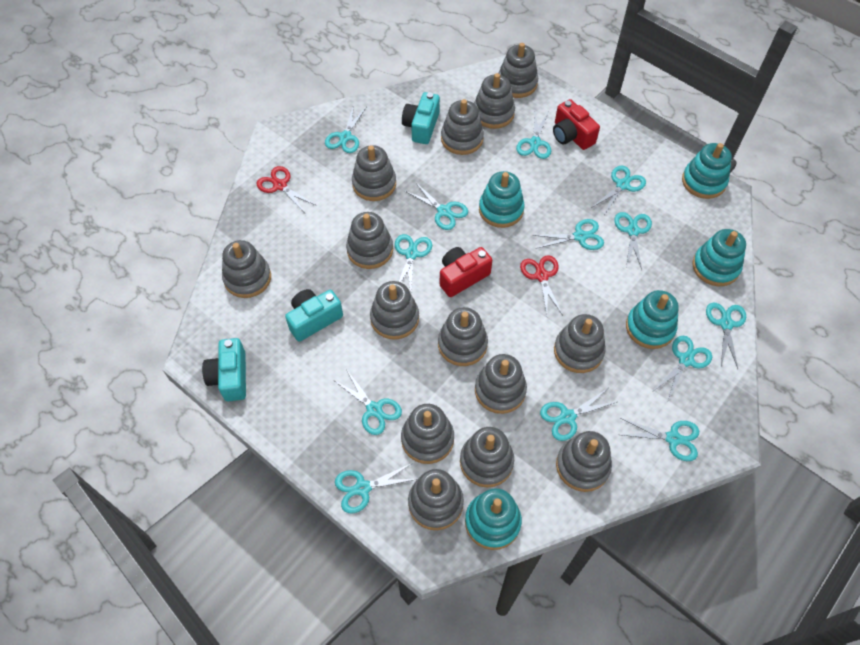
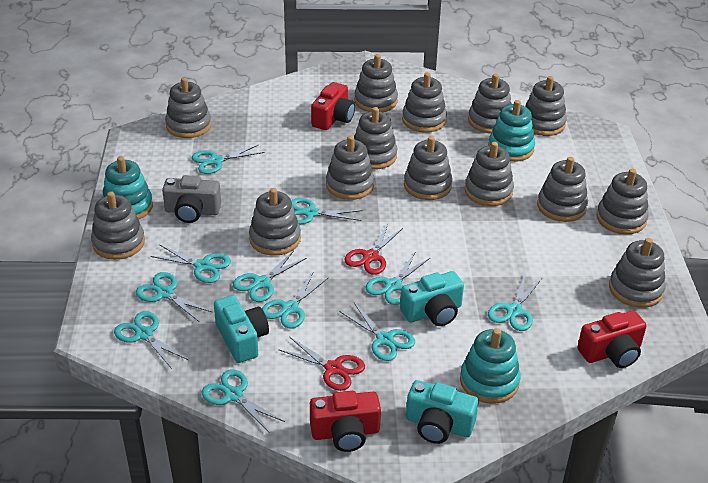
grey camera: none = 0 -> [162,175,221,223] = 1
red camera: [440,247,492,297] [553,99,600,150] = 2 -> [310,391,381,452] [311,82,355,130] [578,311,646,368] = 3
turquoise scissors: [325,104,366,153] [334,369,402,435] [335,462,417,513] [395,234,432,292] [405,182,468,230] [516,113,551,159] [532,219,604,250] [540,388,619,441] [591,166,646,215] [614,212,652,269] [620,418,699,461] [655,336,712,400] [706,303,746,368] = 13 -> [114,311,188,369] [136,272,213,322] [150,244,231,283] [192,145,264,174] [202,369,285,433] [233,251,307,302] [262,271,329,329] [291,198,363,225] [339,303,415,361] [366,253,431,305] [488,275,542,331] = 11
turquoise stacking toy: [465,488,522,550] [479,171,525,228] [626,290,679,349] [682,143,732,199] [693,229,746,286] = 5 -> [102,156,153,219] [460,328,521,404] [488,100,535,162] = 3

